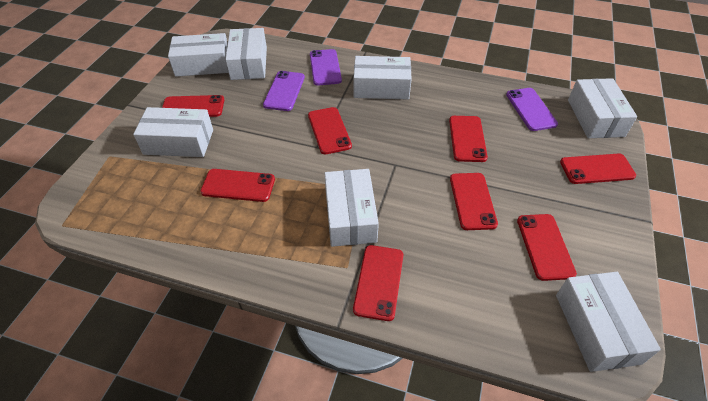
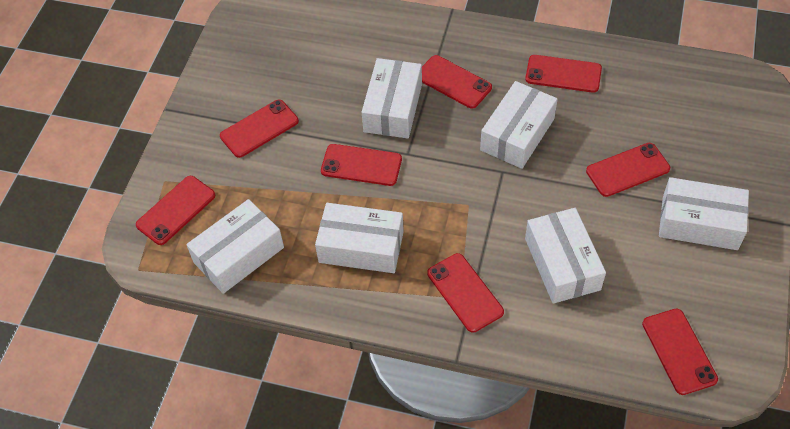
purple phone: [263,71,305,111] [310,49,342,86] [506,88,558,131] = 3 -> none = 0
white box: [133,107,213,157] [168,33,228,77] [225,28,267,80] [324,169,379,247] [354,56,412,99] [556,272,661,372] [568,78,637,138] = 7 -> [186,199,284,294] [315,203,404,273] [362,58,422,138] [480,81,557,169] [525,208,606,304] [659,177,749,250] = 6

